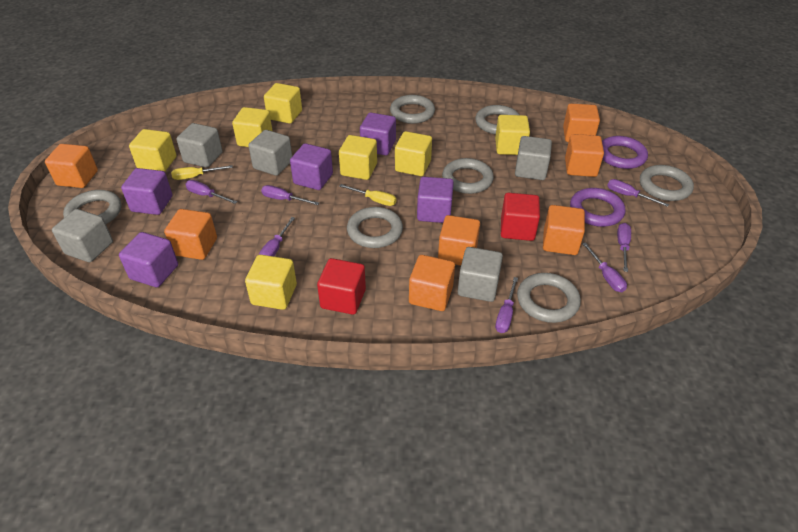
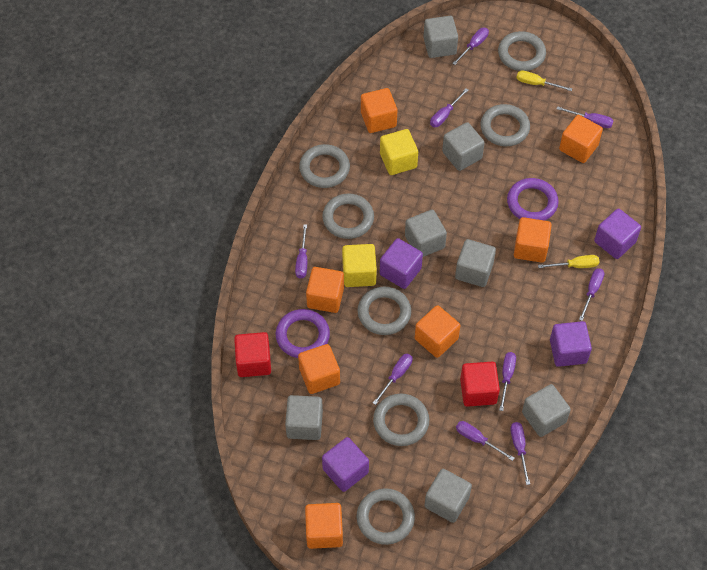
grey cube: [52,209,113,262] [176,123,223,168] [248,130,292,176] [458,247,503,302] [515,136,552,180] = 5 -> [285,395,323,440] [405,210,447,257] [423,16,458,58] [424,469,472,523] [442,122,485,171] [455,239,496,287] [522,384,571,437] = 7
purple cube: [119,232,178,287] [121,168,172,215] [290,143,333,190] [360,112,396,155] [417,177,454,223] = 5 -> [322,437,369,492] [380,238,423,289] [550,321,592,367] [594,208,641,259] = 4
purple screwdriver: [185,180,237,204] [259,217,295,256] [261,185,319,205] [495,277,518,333] [582,242,627,292] [607,179,669,207] [617,223,631,272] = 7 -> [295,224,307,279] [373,354,413,405] [430,88,468,127] [452,28,489,65] [456,421,514,461] [499,352,516,411] [510,422,530,485] [557,106,613,128] [579,268,604,321] = 9
yellow cube: [129,129,177,172] [232,107,273,147] [245,255,297,310] [264,83,302,124] [339,135,377,180] [395,131,432,176] [495,115,530,155] = 7 -> [342,244,377,287] [380,129,418,175] = 2

